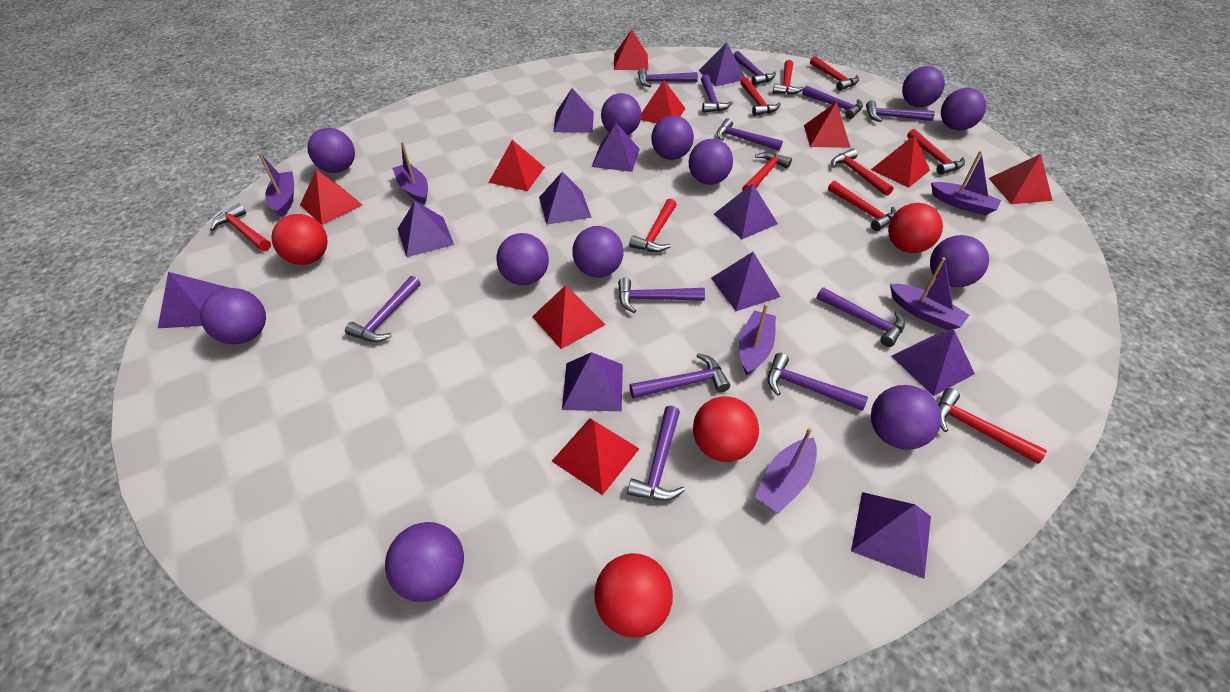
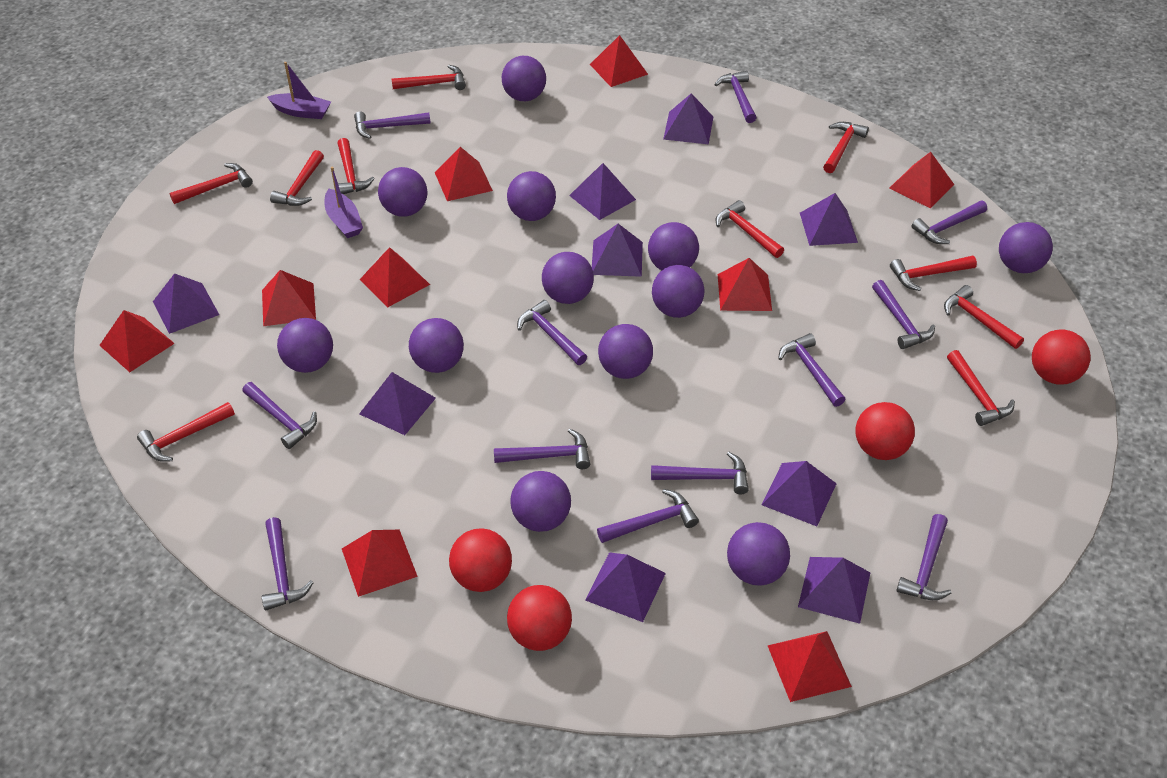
purple boat: [258,152,294,217] [392,142,428,204] [739,303,776,375] [755,427,817,513] [890,257,969,331] [931,151,1001,216] = 6 -> [267,62,331,119] [325,167,363,238] = 2
purple pyramid: [158,272,229,328] [398,201,454,257] [539,172,592,225] [554,88,594,132] [562,352,623,411] [591,123,640,172] [699,42,745,86] [711,252,780,311] [714,183,778,239] [851,492,931,579] [891,330,975,396] = 11 -> [153,273,219,334] [359,372,436,435] [569,163,636,220] [585,552,666,622] [592,224,643,277] [663,93,713,145] [761,461,837,526] [798,557,870,624] [800,193,858,246] = 9

